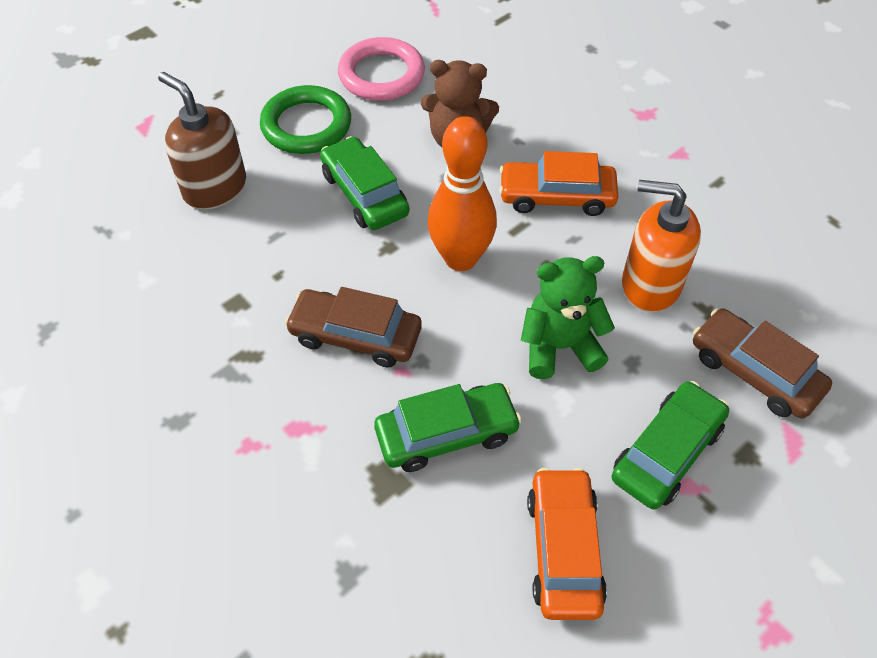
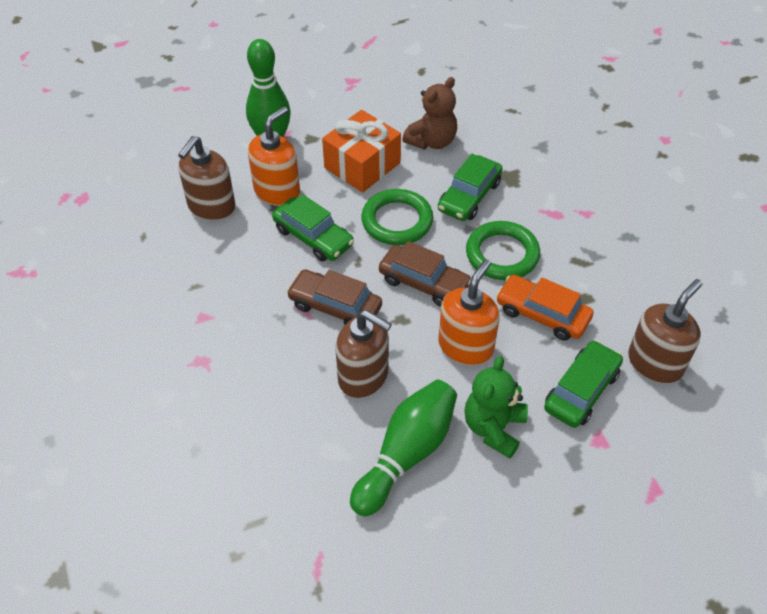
brown soap dispenser: [158,72,246,210] = 1 -> [178,136,235,221] [335,310,392,398] [628,279,702,384] = 3
green bowling pin: none = 0 -> [246,39,291,137] [350,380,457,516] = 2
green ring: [260,85,351,154] = 1 -> [361,189,433,245] [466,221,540,280] = 2
orange bowling pin: [427,116,497,271] = 1 -> none = 0
orange car: [499,151,618,216] [527,468,607,620] = 2 -> [496,275,593,341] = 1
orange gift: none = 0 -> [322,110,401,193] = 1
orange soap dispenser: [622,180,701,312] = 1 -> [248,106,300,206] [438,259,500,365] = 2
pink ring: [338,37,425,101] = 1 -> none = 0

